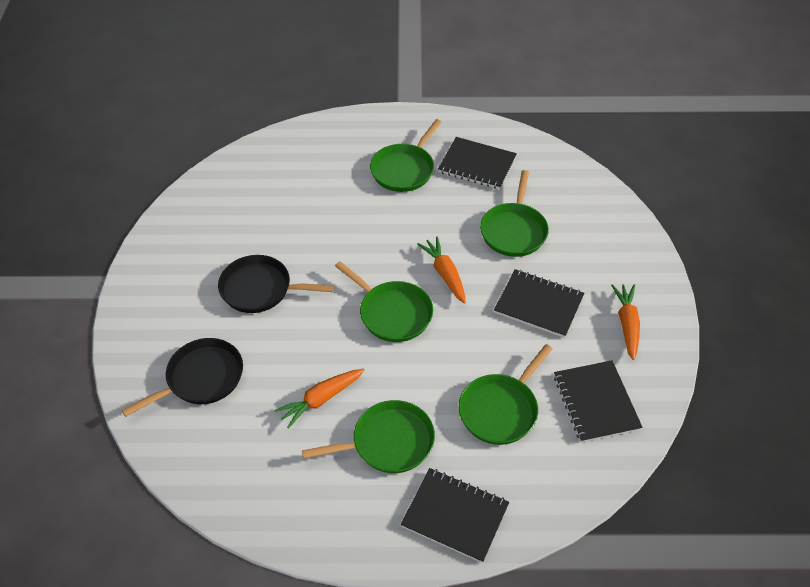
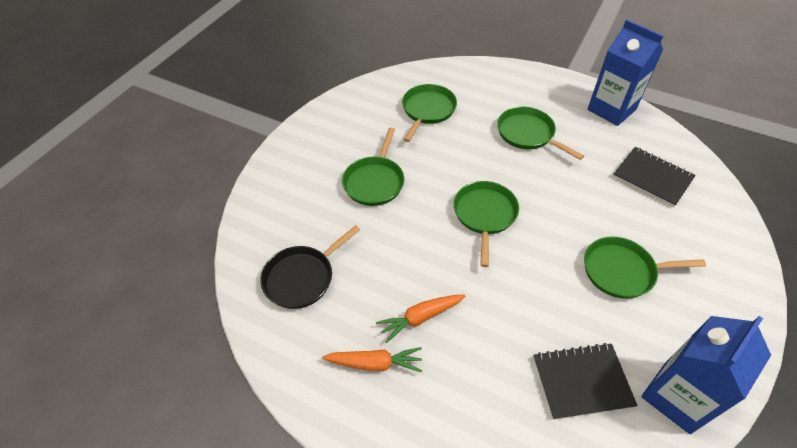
black notebook: [401,468,509,563] [438,137,517,189] [494,269,584,338] [554,360,643,443] = 4 -> [533,343,638,420] [613,147,696,207] = 2
black pan: [121,338,243,417] [218,255,334,313] = 2 -> [260,225,360,309] = 1
blue carton: none = 0 -> [587,20,663,126] [641,316,771,434] = 2
orange carrot: [274,369,364,429] [417,237,466,304] [611,284,640,360] = 3 -> [322,347,422,372] [376,294,465,343] = 2

